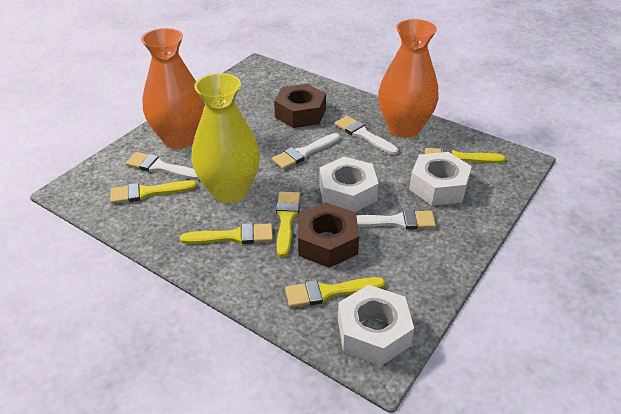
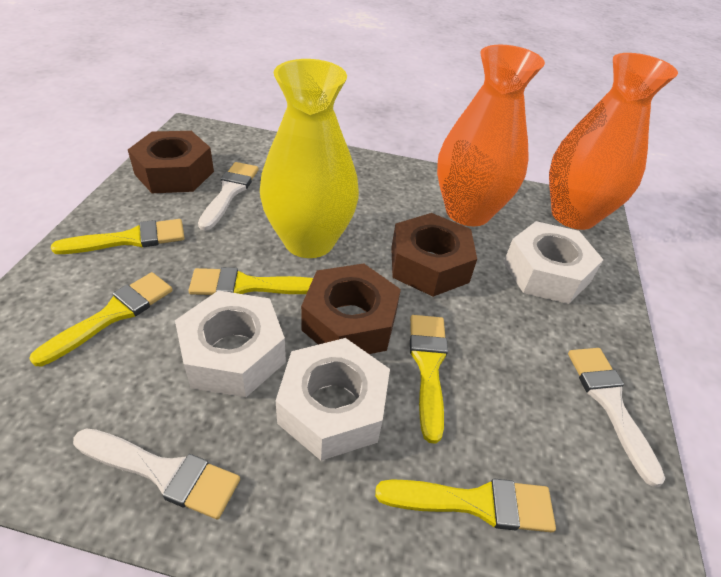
brown nut: [274,84,326,128] [297,202,359,268] = 2 -> [128,131,214,193] [301,263,401,354] [391,213,477,297] = 3
white brush: [126,152,199,180] [272,133,340,169] [335,116,398,155] [356,210,436,229] = 4 -> [73,428,240,519] [198,162,259,231] [568,348,665,487] = 3

